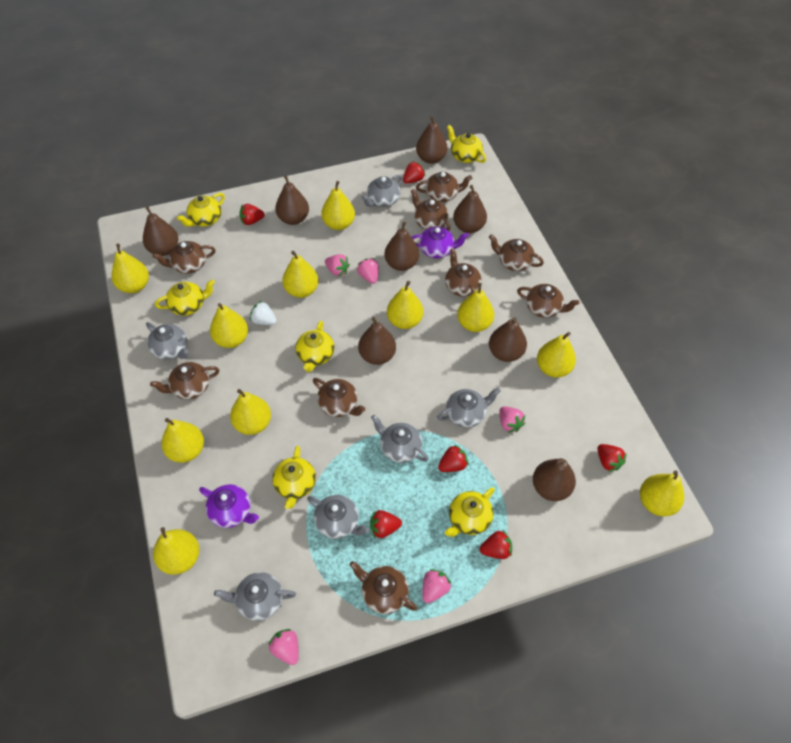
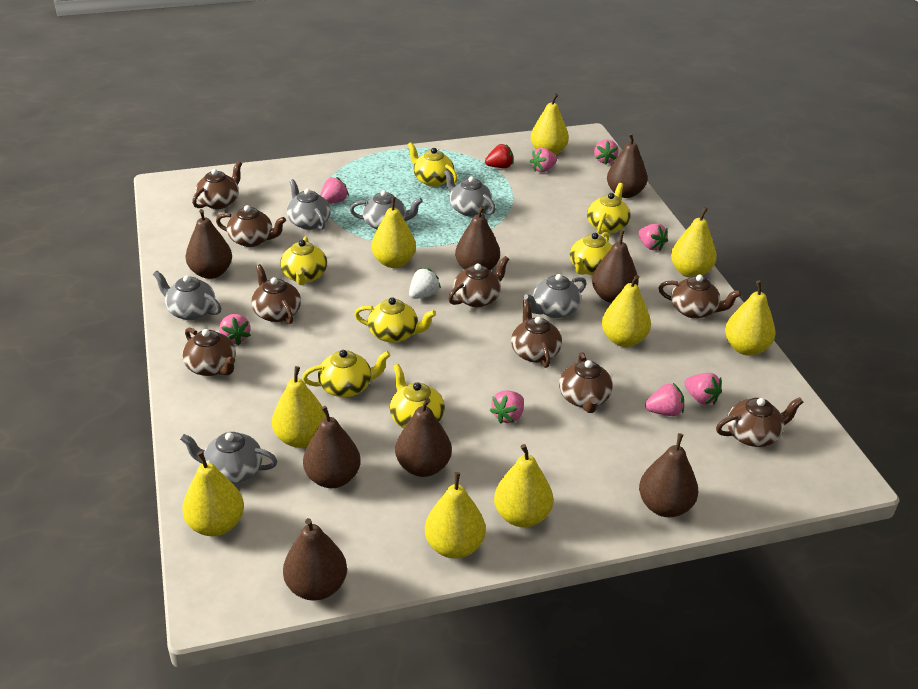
pink strawberry: [269,629,299,665] [325,254,350,276] [357,258,379,284] [422,569,451,603] [499,406,525,433] = 5 -> [219,314,251,345] [320,177,349,204] [490,390,524,424] [530,148,557,172] [594,139,619,164] [638,223,668,250] [645,383,684,416] [684,373,722,405] = 8
purple teapot: [199,484,259,528] [412,227,469,258] = 2 -> none = 0
red strawberry: [239,204,265,225] [370,510,402,538] [403,161,425,184] [438,444,468,472] [480,530,512,559] [598,444,627,472] = 6 -> [485,144,513,168] = 1
yellow pear: [112,244,149,293] [153,527,199,575] [162,418,204,463] [210,303,248,348] [230,389,271,435] [282,251,318,298] [321,181,355,230] [387,281,423,329] [457,283,494,332] [537,332,576,377] [640,470,685,516] = 11 -> [182,451,244,536] [272,366,326,448] [371,197,416,268] [425,472,486,559] [494,444,553,527] [531,94,569,155] [602,275,651,347] [671,207,717,278] [725,281,776,356] = 9
yellow teapot: [155,280,215,316] [177,193,225,227] [272,446,316,509] [295,321,335,372] [445,487,495,537] [447,125,486,163] = 6 -> [280,236,327,285] [302,350,391,397] [354,297,436,343] [390,364,445,428] [408,142,458,187] [570,232,612,275] [587,183,631,234] = 7

